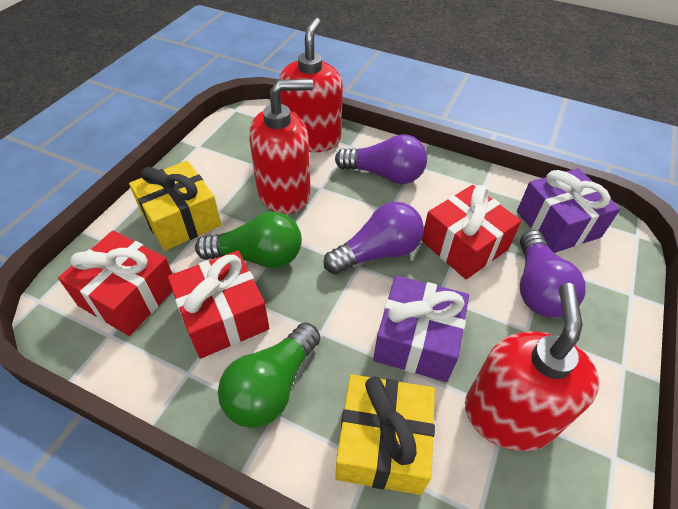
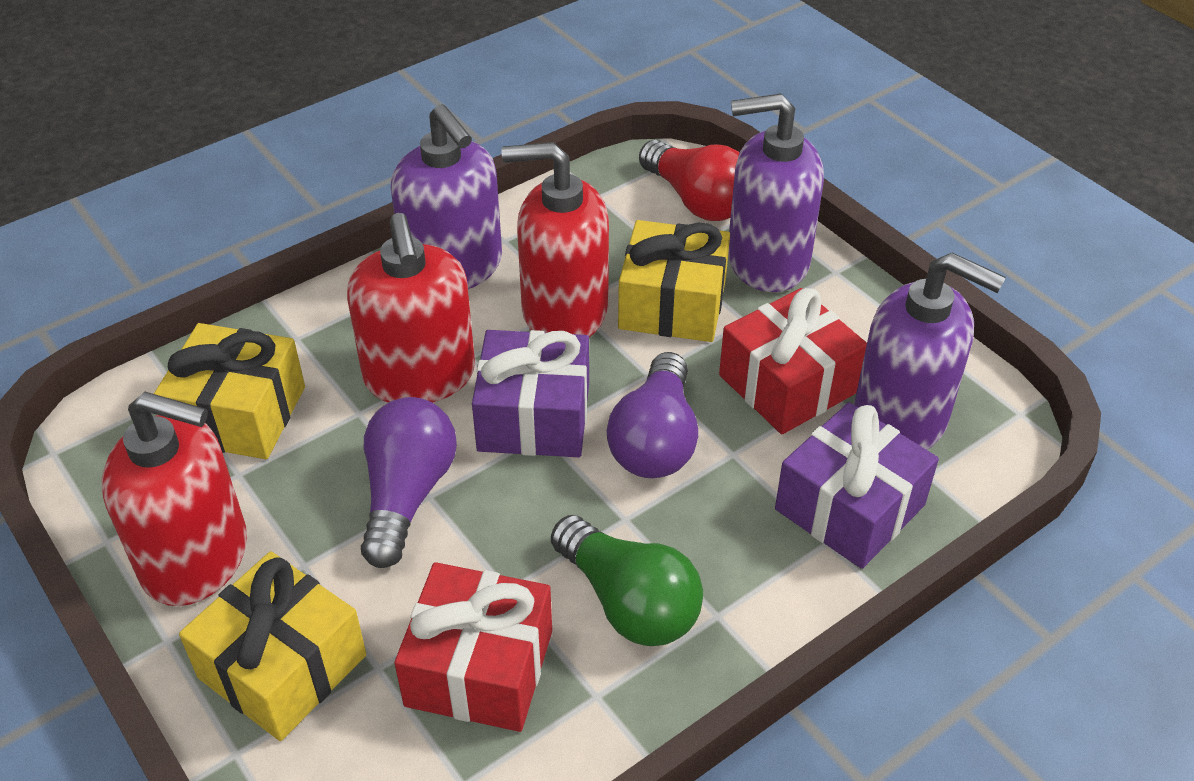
green light bulb: [195,212,302,269] [218,323,321,428] = 2 -> [551,515,703,646] = 1
purple light bulb: [323,202,424,274] [335,134,427,184] [520,230,586,318] = 3 -> [361,397,457,568] [607,352,698,478] = 2
purple soap dispenser: none = 0 -> [391,104,502,289] [728,93,824,292] [854,253,1006,450] = 3
red gift: [58,231,172,336] [168,251,269,359] [421,185,521,279] = 3 -> [394,562,552,732] [719,288,867,434] = 2
red light bulb: none = 0 -> [639,140,740,221] = 1
yellow gift: [129,161,221,251] [335,374,435,495] = 2 -> [154,323,305,459] [179,551,366,741] [618,220,730,342] = 3

